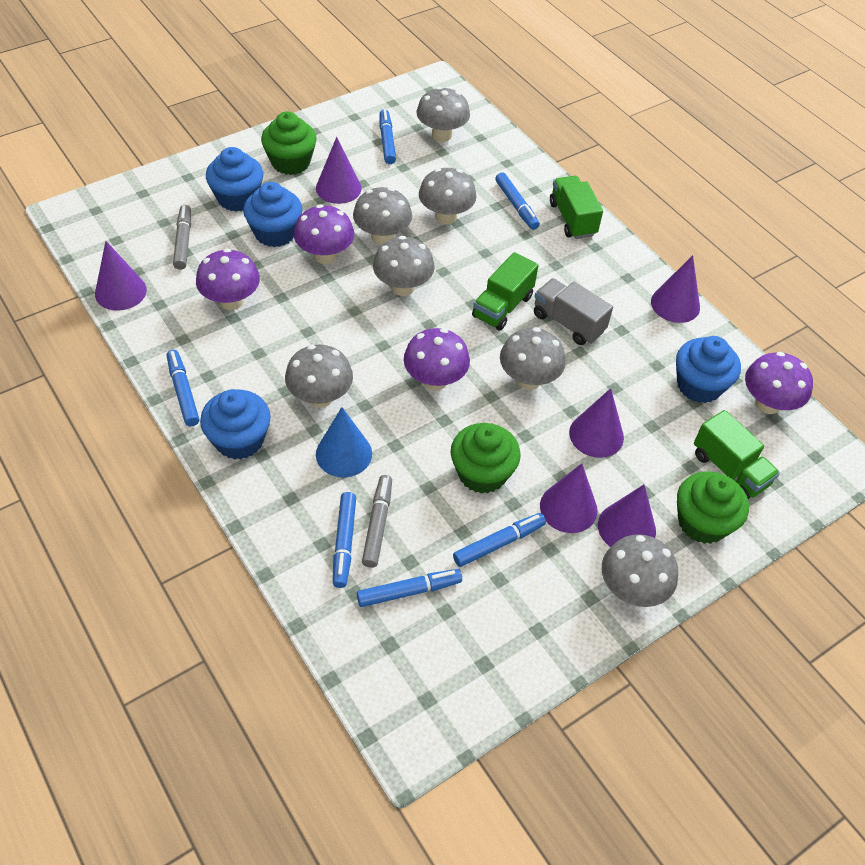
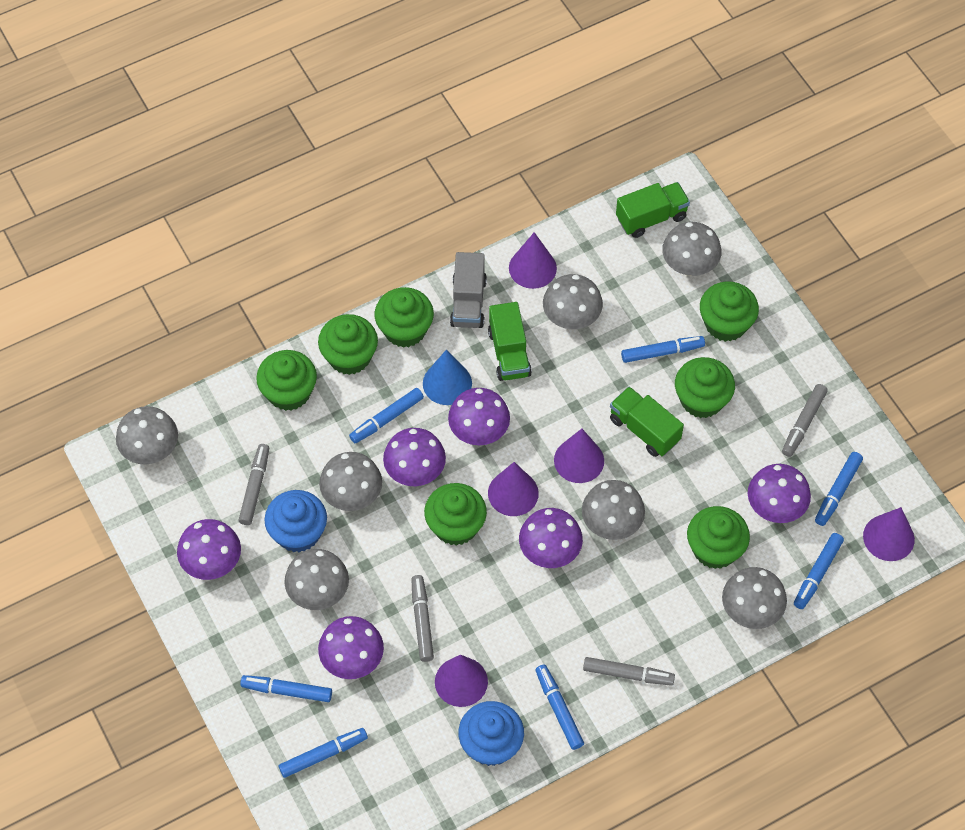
blue cupcake: [200,389,271,460] [206,147,263,212] [243,182,302,247] [676,336,741,403] = 4 -> [265,490,327,552] [458,701,524,766] = 2
blue marker: [167,350,199,426] [333,492,356,588] [357,569,462,607] [380,109,396,164] [453,513,546,567] [495,172,540,230] = 6 -> [240,675,332,702] [279,728,368,778] [349,388,424,443] [535,665,584,750] [621,336,705,363] [794,533,844,609] [815,452,863,526] = 7
green cupcake: [261,112,317,175] [451,423,521,494] [677,471,749,544] = 3 -> [256,350,317,411] [318,314,378,375] [374,287,434,348] [424,483,487,546] [675,357,735,418] [687,506,750,569] [700,281,759,342] = 7
grey marker: [173,205,191,270] [362,475,392,568] = 2 -> [238,444,269,525] [411,575,434,662] [583,657,675,686] [782,384,828,457] = 4
purple cone: [95,241,147,311] [316,137,362,204] [540,463,597,533] [569,388,624,458] [598,484,656,547] [651,255,700,323] = 6 -> [435,655,488,707] [488,462,539,516] [509,232,557,289] [554,429,604,483] [863,507,915,561] = 5
purple mushroom: [196,249,260,310] [294,204,354,264] [404,328,470,390] [745,352,813,414] = 4 -> [177,519,241,580] [318,616,384,679] [383,428,446,486] [448,388,510,445] [519,508,583,568] [748,464,811,523] = 6

